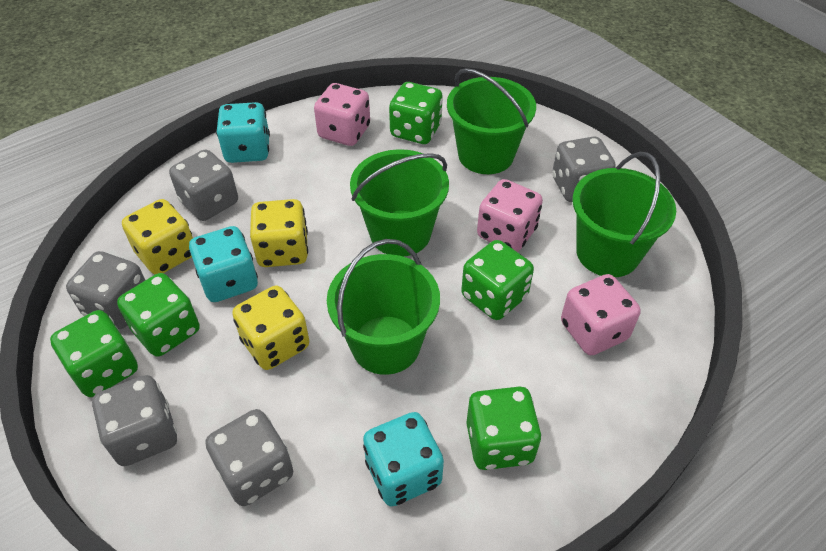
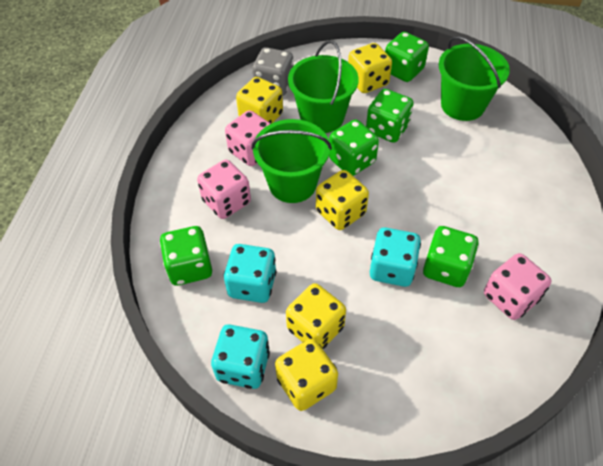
green bucket: [327,239,440,375] [350,149,449,256] [447,68,536,174] [573,152,676,277] = 4 -> [252,119,332,203] [288,40,359,133] [439,36,510,121] = 3
grey dice: [66,251,145,329] [92,375,177,466] [169,149,238,221] [205,409,293,506] [552,137,616,202] = 5 -> [252,47,294,96] = 1
yellow dice: [122,199,193,275] [232,286,309,370] [250,199,308,267] = 3 -> [236,77,283,123] [275,339,338,411] [286,283,346,349] [316,170,369,230] [348,43,392,93] = 5

